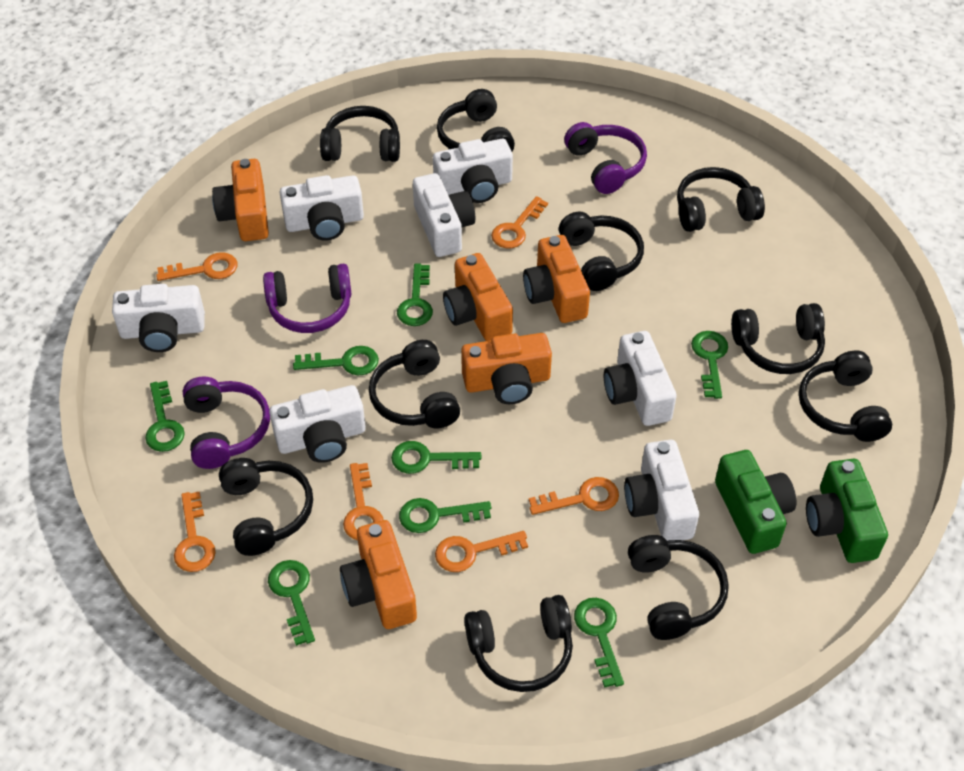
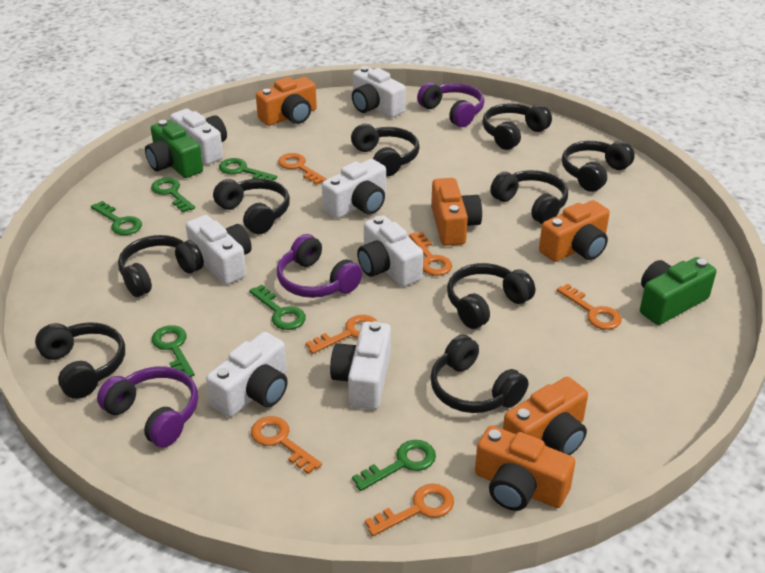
black headphones: [219,458,313,556] [320,106,400,162] [369,340,460,428] [437,89,515,151] [464,595,573,692] [559,212,644,291] [628,535,729,640] [677,167,765,232] [731,303,825,374] [799,351,892,442] = 10 -> [35,322,125,399] [118,235,204,297] [213,179,290,234] [351,124,420,177] [430,335,528,413] [447,263,535,329] [483,103,552,150] [490,170,568,224] [562,141,635,192] = 9
green key: [145,381,185,452] [268,560,315,646] [293,346,379,375] [391,441,481,474] [397,264,433,326] [399,498,491,533] [574,598,624,688] [691,331,728,399] = 8 -> [91,201,142,235] [151,177,195,213] [152,325,195,377] [219,158,277,181] [249,285,306,330] [352,440,436,491] = 6

